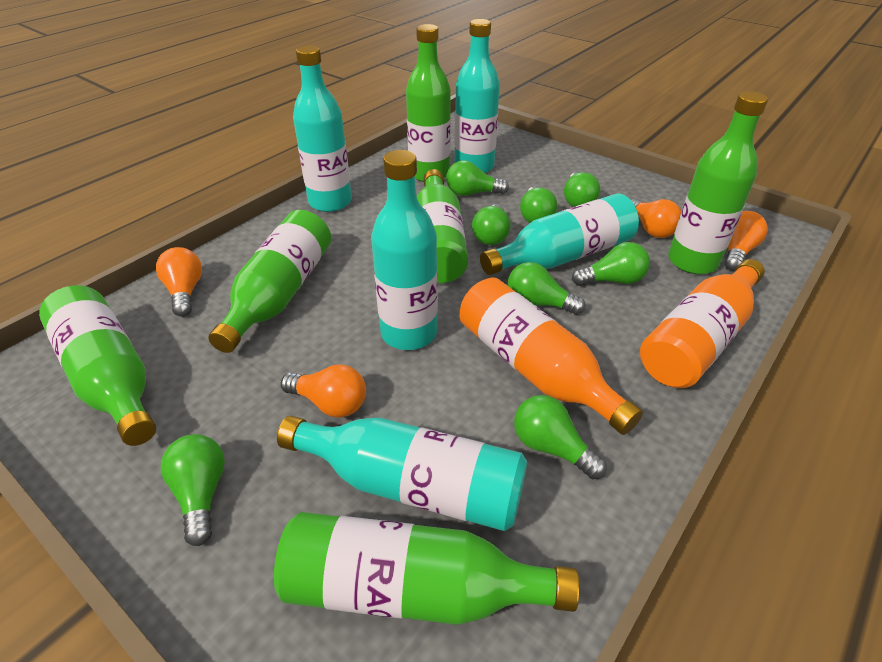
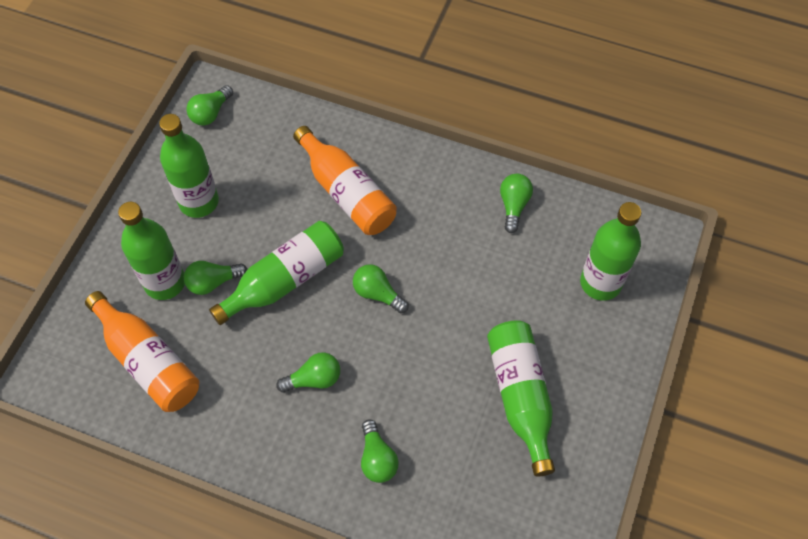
green bottle: [39,285,156,446] [208,210,331,353] [274,512,579,625] [406,24,451,182] [417,169,468,284] [668,91,768,274] = 6 -> [118,202,185,300] [159,114,219,218] [209,221,344,325] [487,320,555,477] [580,202,641,301] = 5
green light bulb: [161,434,225,546] [446,160,509,196] [472,204,511,245] [508,262,586,315] [514,395,607,479] [520,186,558,223] [564,172,600,207] [572,242,650,286] = 8 -> [184,261,248,295] [186,85,233,126] [276,352,340,393] [353,264,409,313] [361,419,399,483] [500,174,533,233] = 6
orange light bulb: [156,247,202,317] [281,364,366,418] [631,199,681,238] [724,211,768,271] = 4 -> none = 0
turquoise bottle: [277,416,527,531] [293,45,352,212] [371,150,438,350] [455,19,500,173] [480,193,639,275] = 5 -> none = 0

